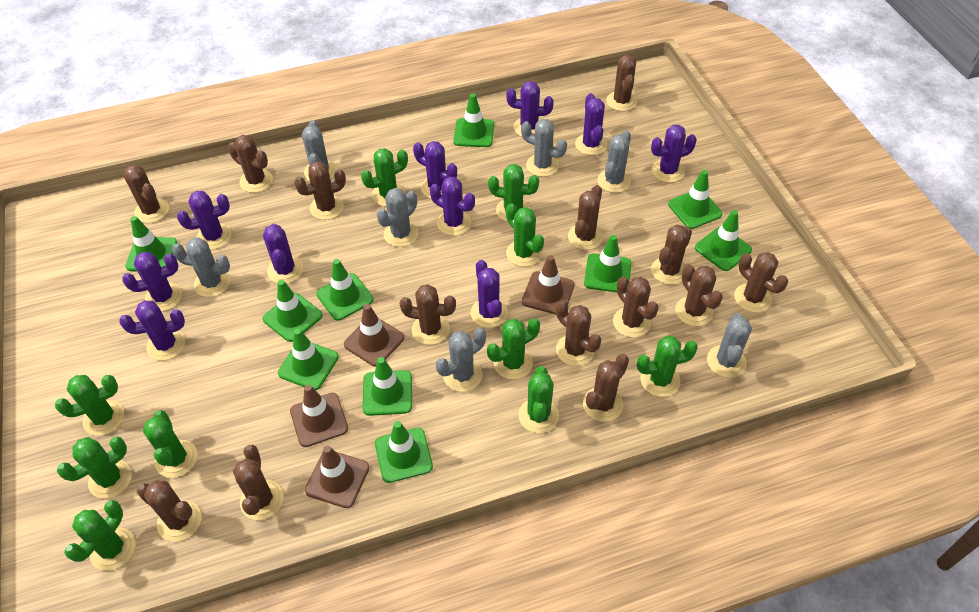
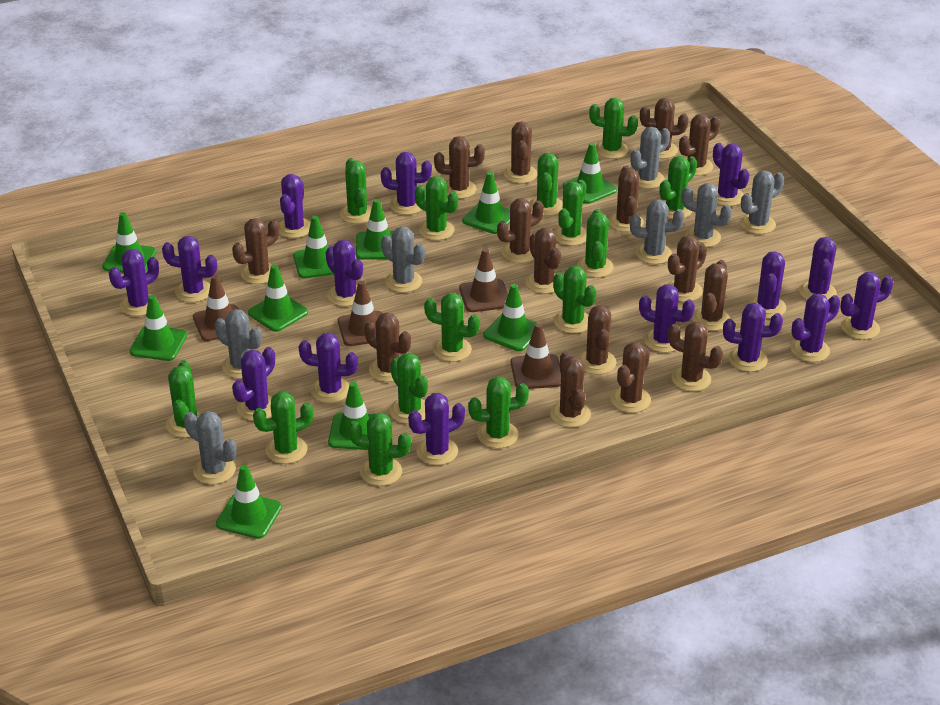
brown cactus: [123,165,169,223] [137,480,201,542] [228,135,273,193] [233,445,284,520] [294,162,346,220] [399,284,456,345] [556,300,601,366] [568,185,603,250] [583,354,629,422] [606,55,637,111] [613,277,659,338] [651,225,692,285] [675,265,723,326] [734,252,788,313] = 14 -> [232,218,279,284] [364,312,411,382] [434,136,485,199] [497,198,544,263] [504,122,537,183] [525,228,561,294] [550,351,591,427] [578,305,616,375] [608,165,644,232] [611,342,651,413] [640,98,689,159] [667,235,707,302] [668,322,723,392] [679,114,720,176] [692,260,730,331] = 15
green cactus: [55,375,124,436] [57,437,132,499] [64,500,135,571] [143,410,197,478] [361,148,408,207] [487,318,540,380] [488,164,539,222] [506,203,544,267] [518,366,559,433] [637,336,698,397] = 10 -> [166,360,201,438] [253,391,313,464] [340,158,372,224] [348,412,411,486] [389,353,428,424] [415,176,458,240] [424,293,480,362] [468,376,529,448] [530,153,563,216] [553,266,597,333] [554,180,587,246] [577,209,614,278] [589,98,638,159] [659,156,697,219] = 14
purple cactus: [119,300,185,361] [122,252,182,311] [177,191,231,250] [263,224,303,284] [413,141,457,199] [430,177,475,236] [471,260,508,328] [506,81,554,137] [575,93,607,155] [651,125,697,183] = 10 -> [109,249,159,316] [162,236,217,302] [232,347,275,421] [279,174,311,238] [299,333,358,403] [326,240,363,306] [381,152,432,215] [408,393,465,465] [639,284,695,353] [713,143,749,206] [723,303,783,372] [749,251,786,318] [791,293,840,362] [799,237,837,300] [840,272,893,340] = 15

